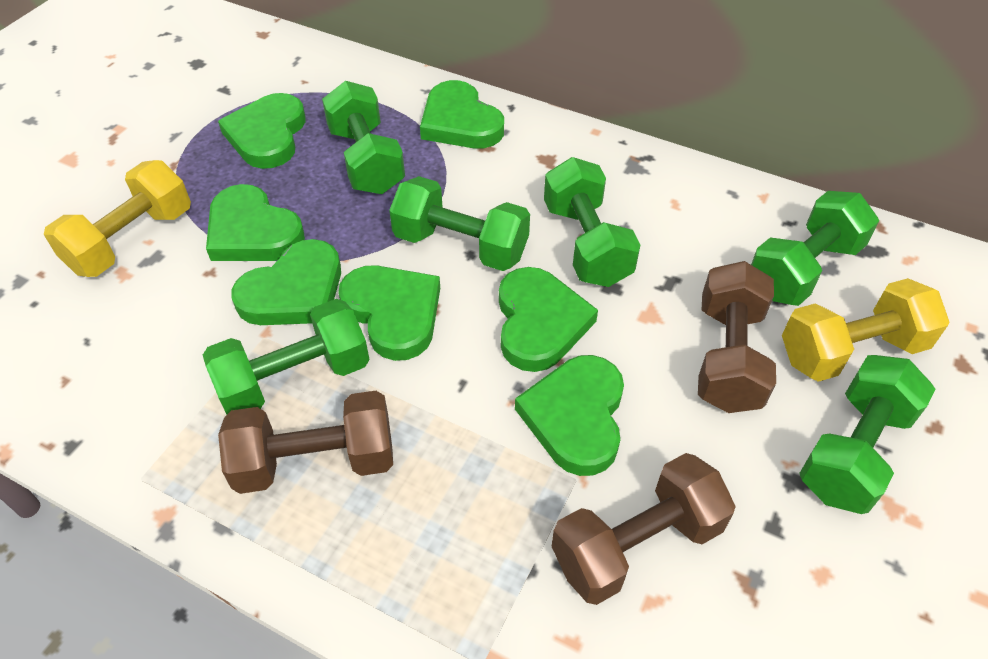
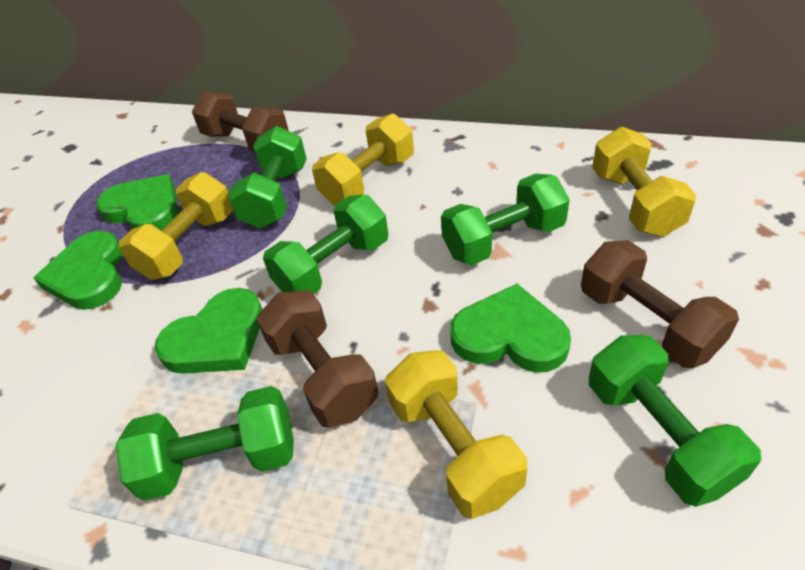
green dumbbell: [203,299,370,415] [322,81,405,194] [389,176,530,271] [544,157,640,287] [751,191,879,306] [799,355,936,514] = 6 -> [116,386,294,501] [228,126,307,228] [263,195,388,294] [441,174,570,265] [589,335,761,507] = 5
green heart: [206,184,305,261] [218,93,306,169] [232,239,341,325] [339,265,440,361] [420,80,504,148] [499,267,598,372] [515,355,624,476] = 7 -> [34,231,122,310] [96,175,179,230] [155,288,263,374] [450,284,571,372] = 4
yellow dumbbell: [44,160,191,277] [782,278,949,382] = 2 -> [119,172,233,280] [312,113,414,205] [385,350,527,519] [592,127,696,237] = 4

